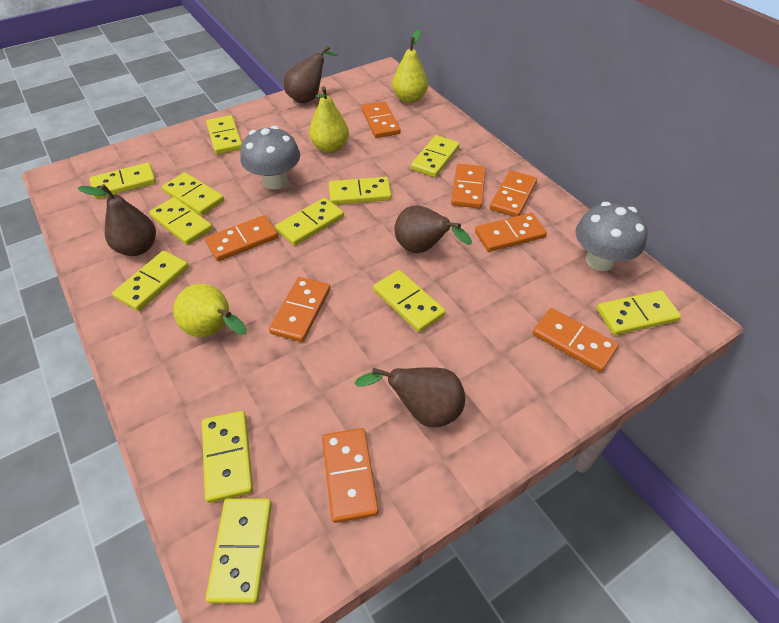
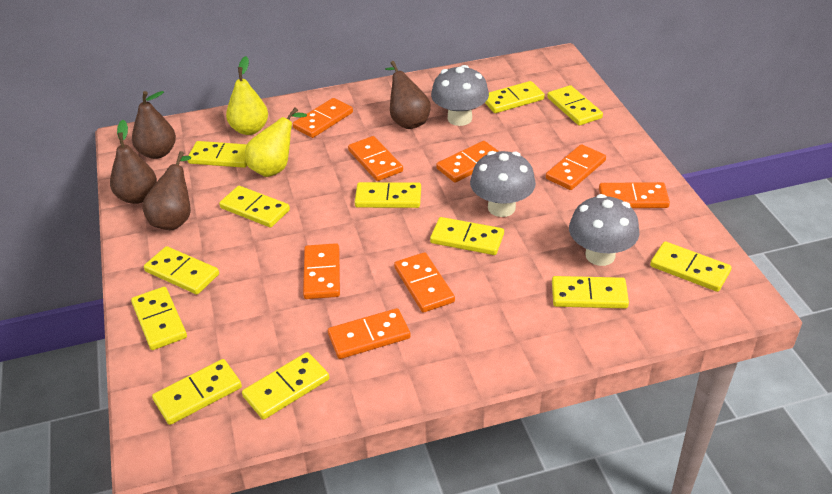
grey mushroom: [240,126,300,189] [575,202,648,271] = 2 -> [431,65,489,126] [470,151,536,217] [569,194,640,266] = 3
yellow pear: [173,284,247,337] [309,86,349,153] [392,29,428,103] = 3 -> [226,56,268,135] [245,107,307,177] = 2

